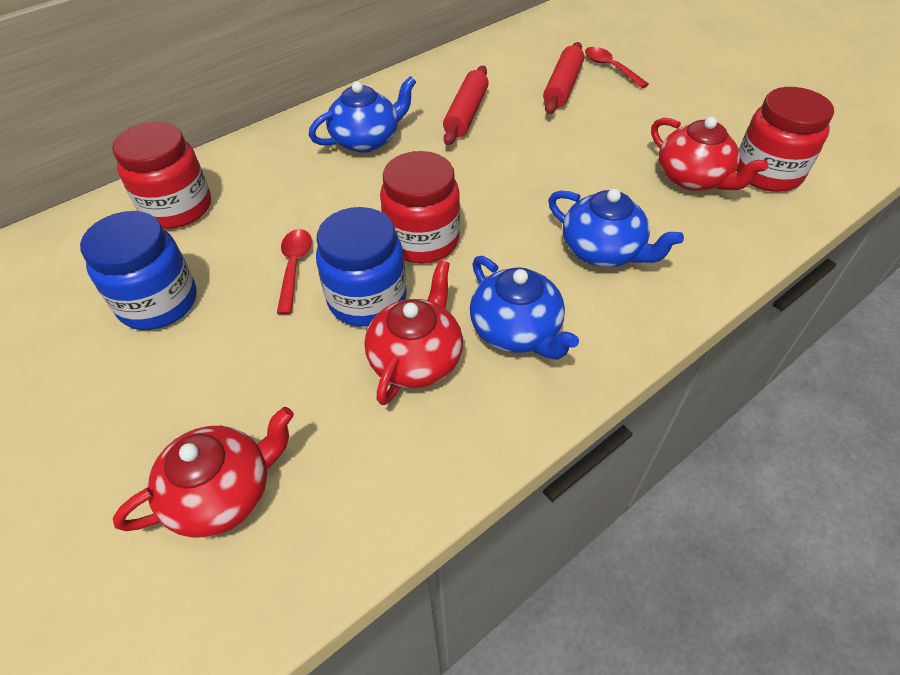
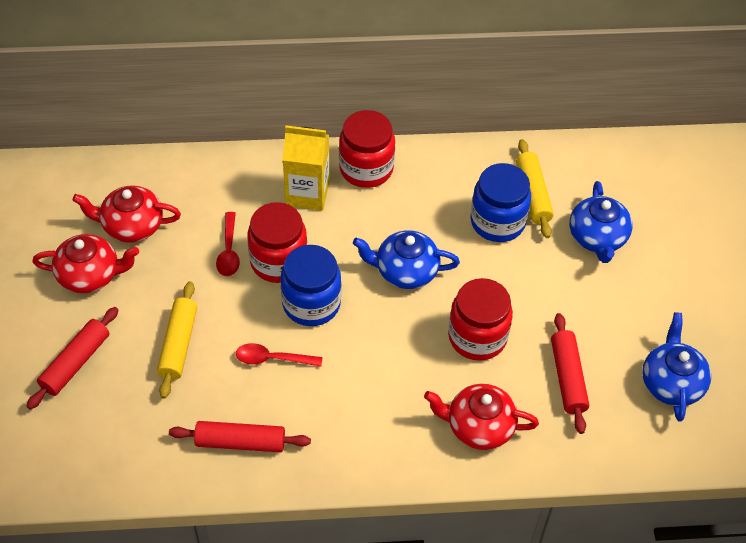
red rolling pin: [443,66,489,145] [543,42,584,114] = 2 -> [26,307,118,410] [169,421,311,452] [551,313,589,434] = 3
yellow carton: none = 0 -> [283,125,329,211] = 1
yellow rolling pin: none = 0 -> [157,281,197,399] [516,139,554,238] = 2

